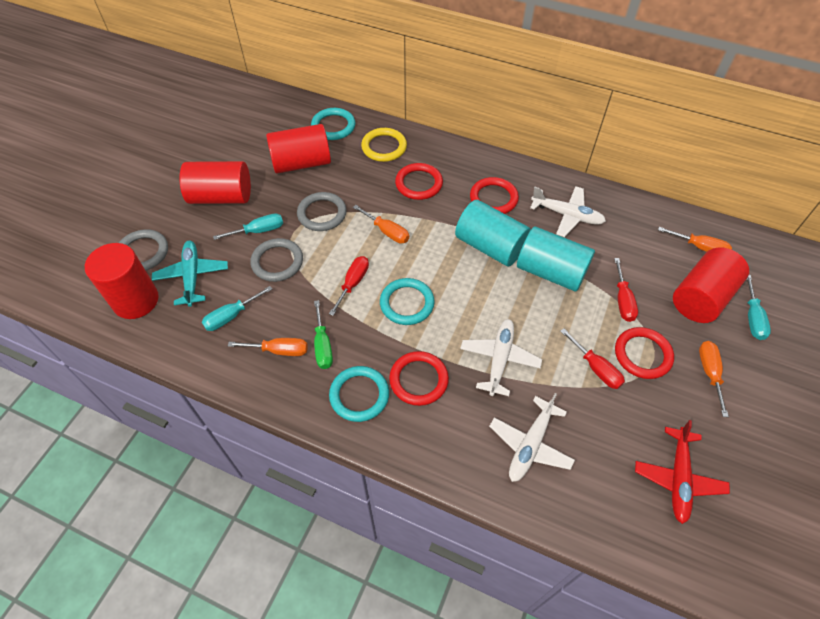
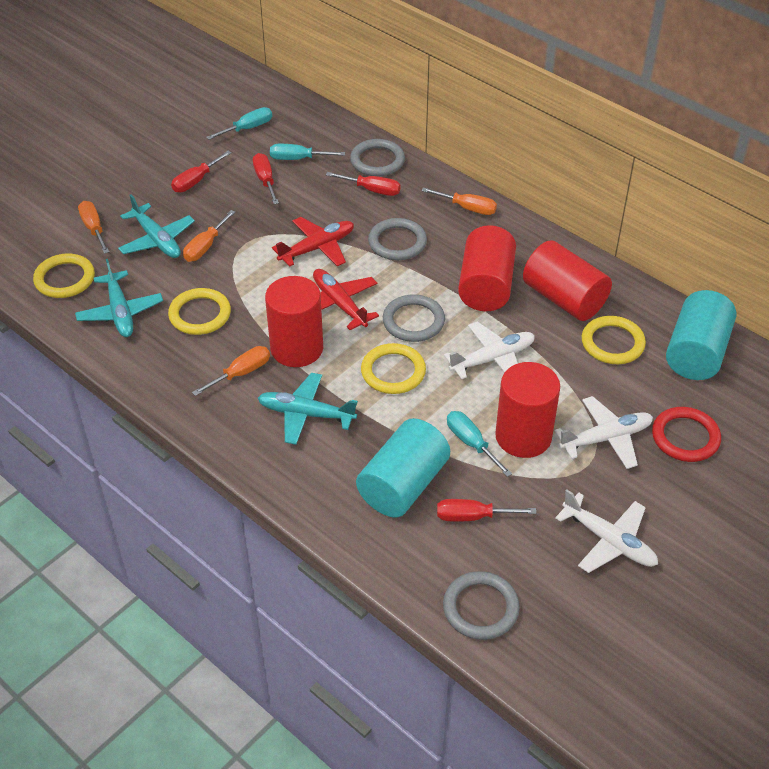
green screwdriver: [314,300,333,369] = 1 -> none = 0
grey ring: [119,229,168,270] [250,238,303,282] [297,192,347,231] = 3 -> [350,139,405,176] [368,218,427,260] [383,294,445,342] [443,571,520,640] = 4
red plane: [635,420,730,524] = 1 -> [272,217,354,267] [313,269,379,330] = 2
red ring: [389,351,449,406] [395,163,443,200] [470,177,519,214] [615,327,674,379] = 4 -> [652,407,721,462] = 1
red screwdriver: [329,256,369,316] [560,328,625,389] [614,258,638,322] = 3 -> [171,151,232,193] [253,153,279,204] [326,172,401,196] [437,499,536,522] = 4
turquoise plane: [152,240,228,307] = 1 -> [75,259,163,337] [118,194,195,258] [258,373,358,445] = 3
turquoise ring: [311,108,356,140] [329,366,389,422] [380,278,435,325] = 3 -> none = 0
yellow ring: [361,128,407,162] = 1 -> [33,253,95,298] [168,288,231,335] [361,343,426,394] [582,316,646,364] = 4

